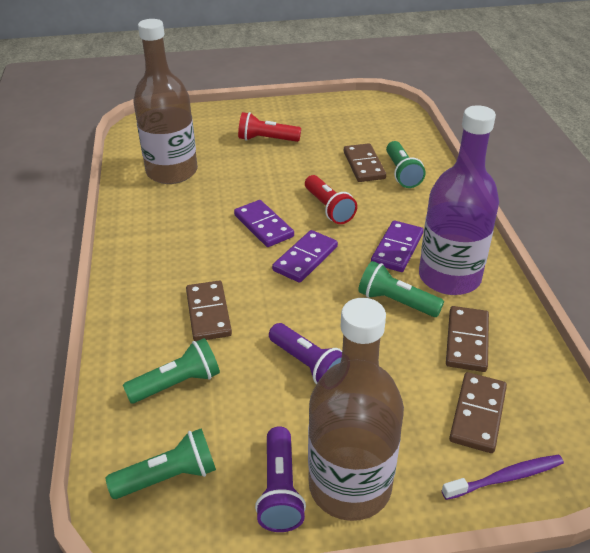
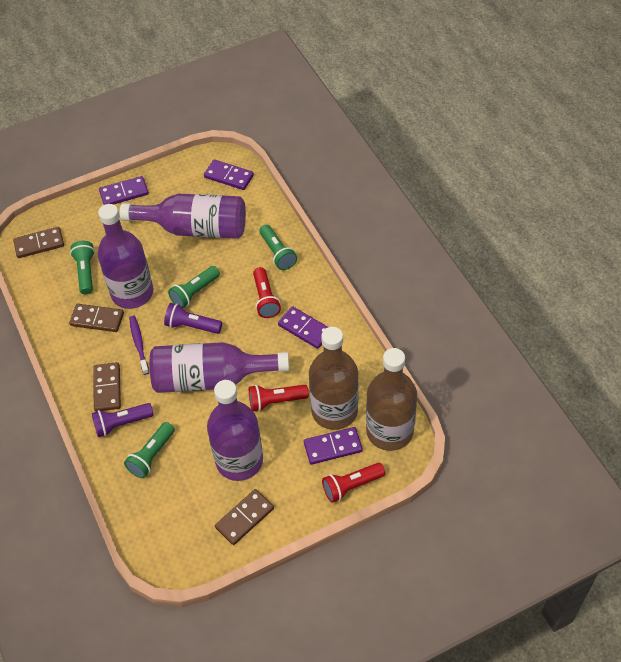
purple bottle: [419,105,499,295] = 1 -> [98,204,154,309] [120,194,246,239] [150,342,289,393] [207,380,263,481] = 4
purple domino: [234,200,294,247] [272,230,338,283] [371,220,424,272] = 3 -> [99,176,149,205] [204,160,254,190] [278,306,328,349] [304,427,363,465] = 4
red flashlight: [238,112,301,142] [305,175,357,224] = 2 -> [249,385,309,411] [253,267,281,318] [322,463,385,503] = 3

